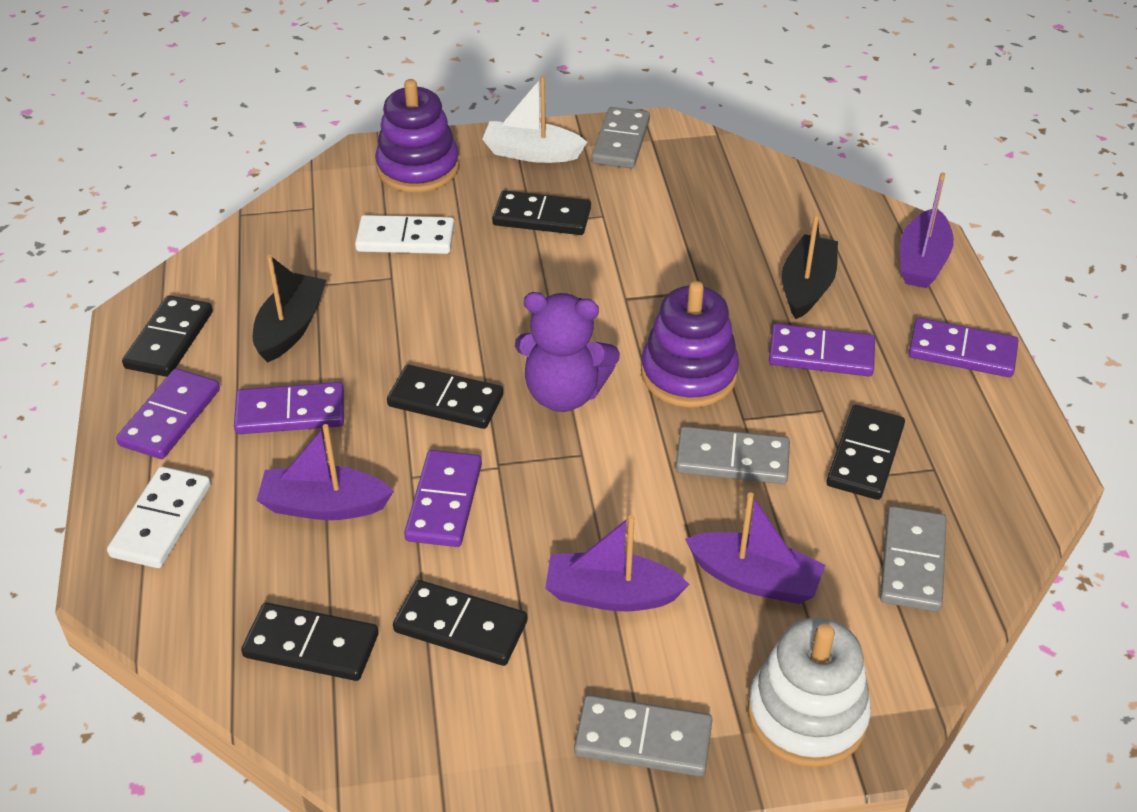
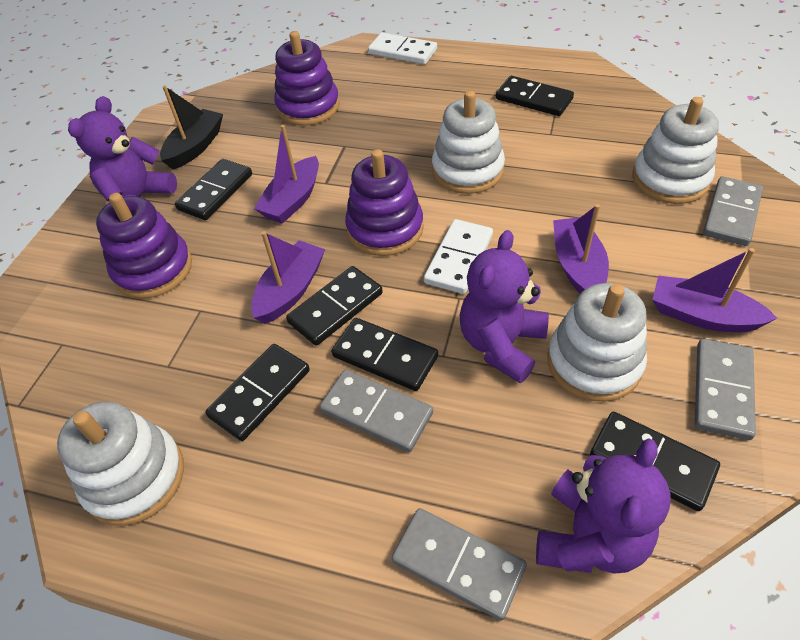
black boat: [253,255,326,363] [782,214,838,319] = 2 -> [160,85,223,170] = 1
purple domino: [116,368,220,459] [234,382,344,434] [404,450,482,547] [769,324,875,376] [909,318,1018,377] = 5 -> none = 0
purple stacking toy: [375,79,459,192] [641,281,739,408] = 2 -> [96,193,192,299] [274,31,340,126] [345,149,424,256] = 3
purple teddy bear: [515,292,620,412] = 1 -> [68,96,177,202] [460,230,549,383] [536,438,671,574] = 3
white boat: [482,75,587,163] = 1 -> none = 0
white stacking toy: [748,618,871,767] = 1 -> [57,401,184,525] [432,91,505,194] [547,283,647,402] [632,97,719,204] = 4

